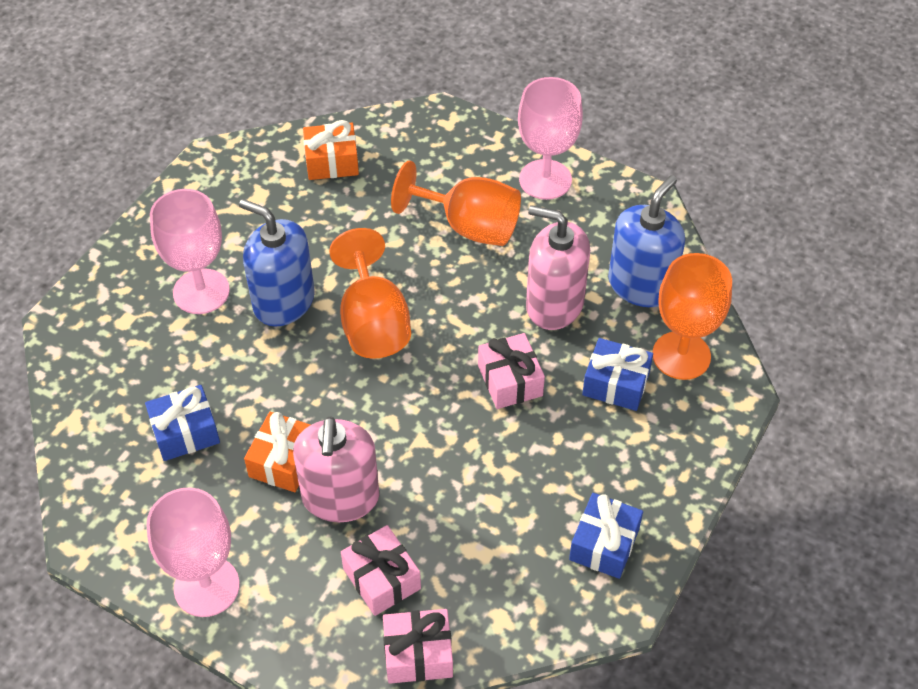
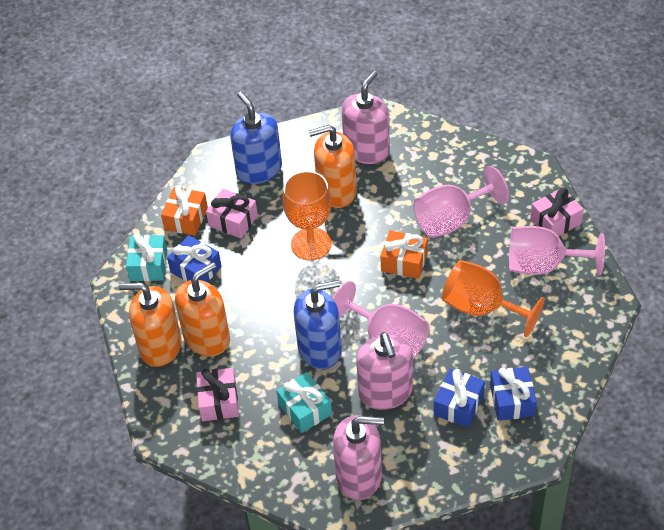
orange goblet: [329,228,411,359] [391,160,521,246] [653,253,732,380] = 3 -> [282,171,332,260] [442,260,545,337] = 2
orange soap dispenser: none = 0 -> [119,283,182,367] [175,262,230,356] [309,125,357,208] = 3
pink soap dispenser: [293,416,379,522] [526,205,590,330] = 2 -> [333,415,384,500] [342,71,390,164] [356,332,413,410] = 3
turquoise gift: none = 0 -> [126,233,167,281] [276,372,332,433] = 2

